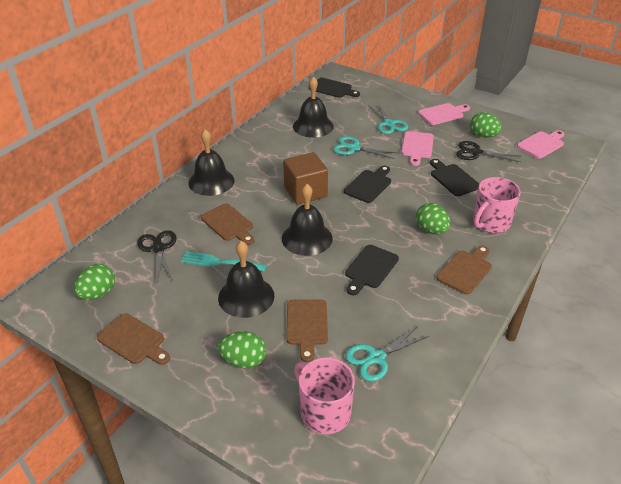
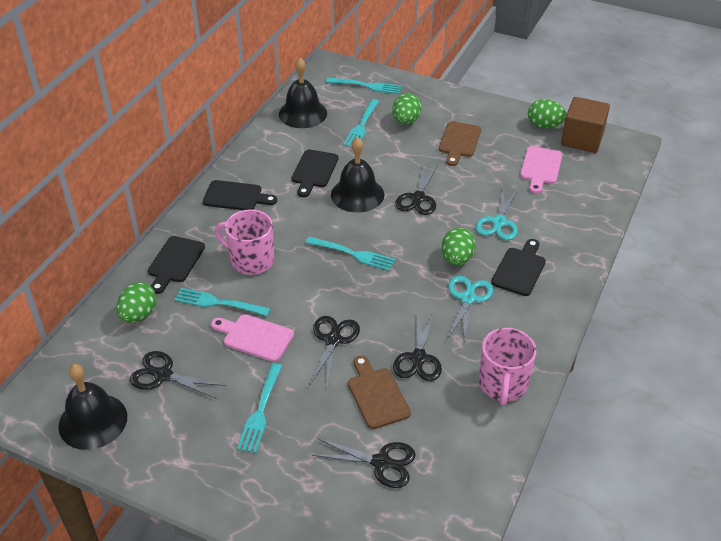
black bell: [188,129,235,196] [218,241,274,318] [282,184,333,256] [293,76,334,138] = 4 -> [58,364,127,450] [279,58,327,128] [331,137,384,213] = 3
black scissors: [137,230,177,284] [456,141,520,162] = 2 -> [130,351,226,399] [309,316,360,389] [312,438,416,488] [393,311,442,381] [395,165,437,215] = 5
brown cutting board: [97,314,170,365] [201,204,254,245] [286,299,328,362] [436,246,492,295] = 4 -> [348,356,411,429] [439,121,481,166] = 2
pink cutting board: [401,131,434,166] [418,103,470,125] [517,130,565,159] = 3 -> [211,314,294,362] [520,146,562,194] = 2
turquoise fork: [181,251,267,271] = 1 -> [175,288,271,316] [237,363,282,453] [306,237,395,271] [326,78,402,94] [343,99,379,147] = 5
turquoise scissors: [333,136,397,159] [345,326,429,381] [368,103,408,134] = 3 -> [447,276,493,343] [476,189,518,240] = 2

